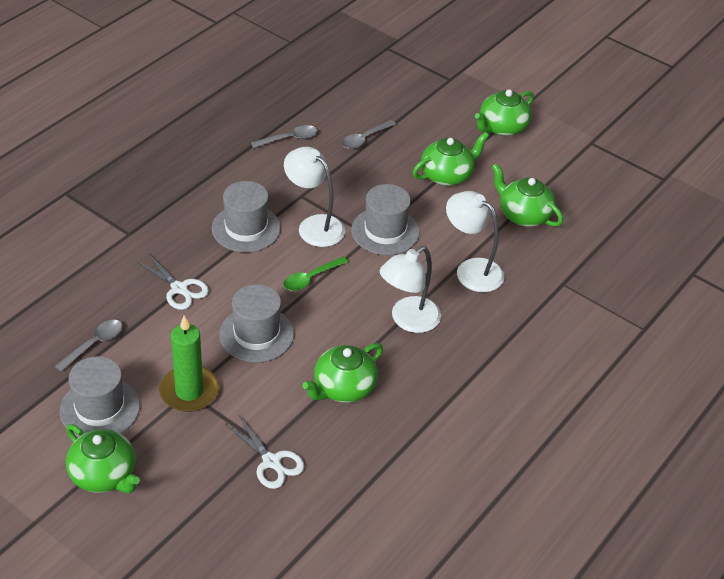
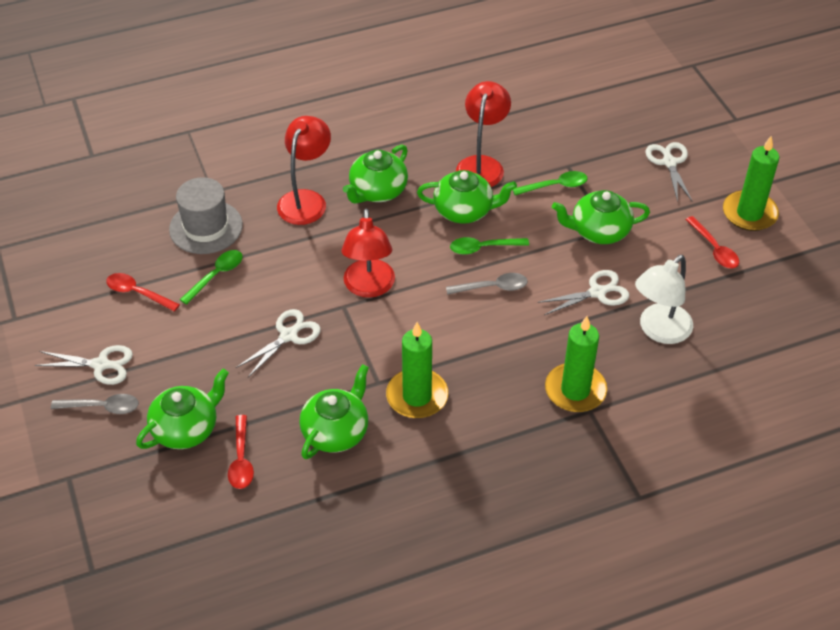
green candle: [159,315,219,412] = 1 -> [386,322,448,418] [545,316,607,412] [723,136,779,231] = 3
green spoon: [283,256,349,291] = 1 -> [180,250,243,305] [450,237,529,255] [513,171,588,195] = 3
grey hat: [60,356,140,437] [212,181,281,253] [219,284,294,363] [351,184,420,255] = 4 -> [169,177,243,254] = 1
grey spoon: [55,320,123,372] [251,125,318,148] [342,120,396,149] = 3 -> [51,394,139,414] [446,273,528,295] = 2
red lamp: none = 0 -> [277,116,331,225] [341,209,395,298] [456,81,511,187] = 3
red spoon: none = 0 -> [106,273,180,312] [228,415,254,489] [686,216,739,269] = 3
white lamp: [284,147,346,247] [380,246,441,333] [446,191,505,292] = 3 -> [635,255,693,344] = 1
white scissors: [136,254,209,310] [225,414,304,489] = 2 -> [35,345,133,385] [236,309,321,377] [537,270,629,315] [645,142,693,202] = 4

